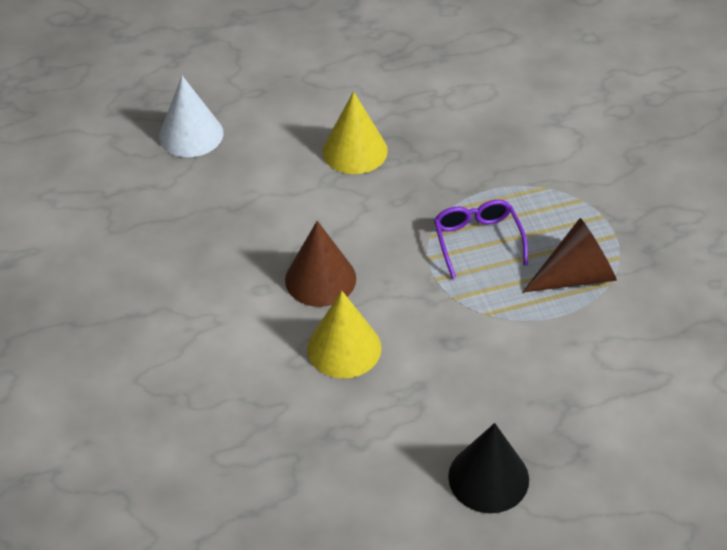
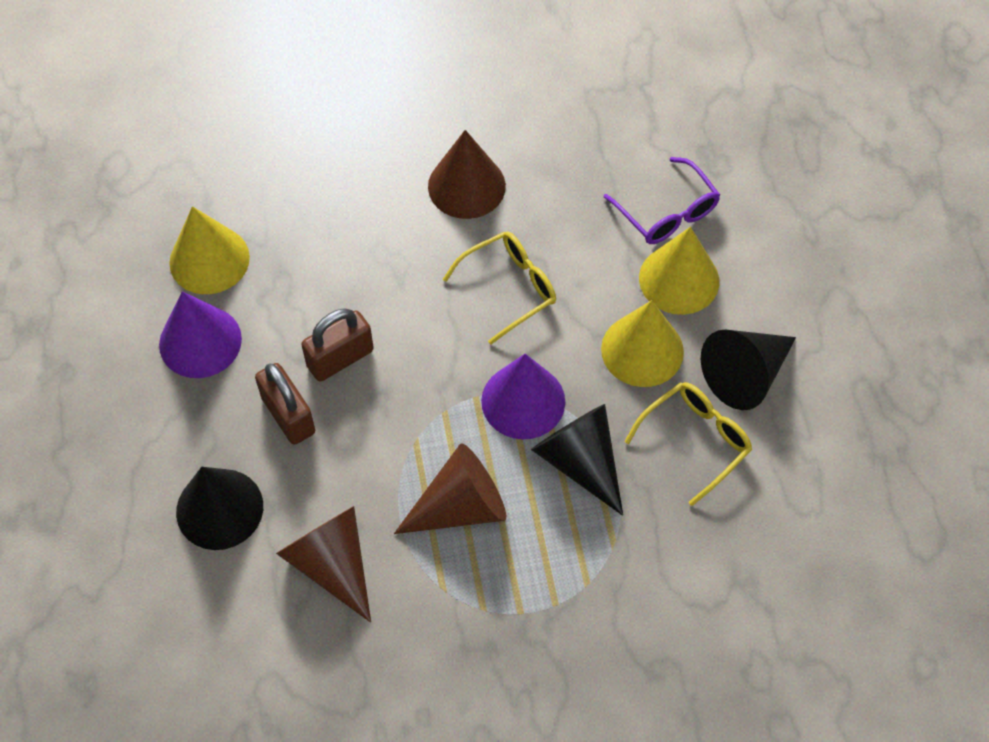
black cone: [448,423,529,513] = 1 -> [176,467,263,550] [531,404,623,516] [701,330,796,410] = 3
brown cone: [285,221,356,307] [522,218,617,293] = 2 -> [276,506,371,623] [394,443,506,534] [428,130,506,219] = 3
brown padlock: none = 0 -> [255,363,315,445] [301,308,374,382] = 2
purple cone: none = 0 -> [159,291,242,378] [481,354,565,439] = 2
white cone: [159,76,223,157] = 1 -> none = 0
yellow cone: [307,291,382,378] [322,92,388,174] = 2 -> [169,206,250,294] [601,300,684,387] [639,227,719,315] = 3
yellow glasses: none = 0 -> [443,232,556,344] [625,382,752,506] = 2

